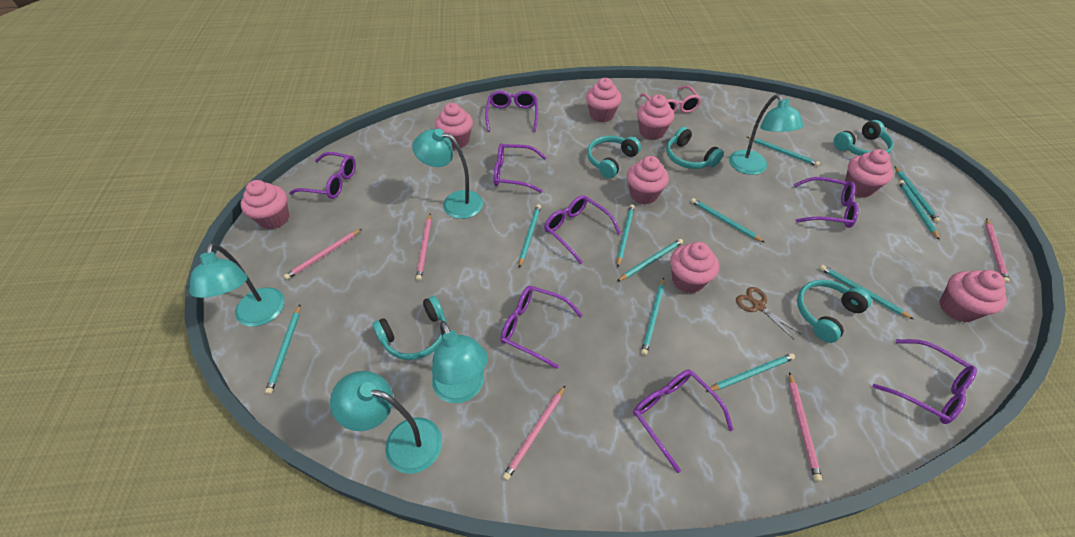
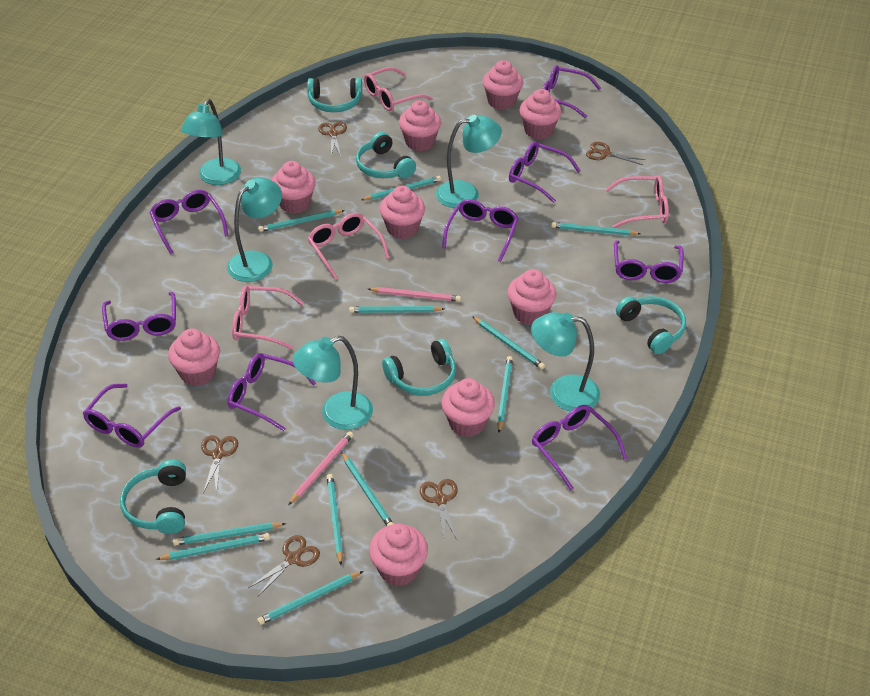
brown scissors: [736,287,801,339] = 1 -> [201,435,238,494] [248,535,320,596] [318,122,347,156] [420,479,458,540] [586,142,645,165] = 5
pink cupcake: [241,180,289,229] [435,103,473,149] [586,78,622,123] [627,156,669,204] [637,94,674,140] [670,242,719,293] [844,149,893,198] [939,270,1007,322] = 8 -> [168,328,220,386] [271,161,316,214] [369,524,428,586] [379,186,425,239] [399,100,441,151] [441,378,495,437] [482,60,523,110] [507,269,556,325] [519,89,561,139] = 9
pink glasses: [639,85,701,113] = 1 -> [232,286,304,349] [308,213,390,280] [364,67,433,111] [605,175,669,228] = 4
pink pencil: [284,229,362,280] [416,214,431,281] [502,385,566,481] [789,372,822,482] [985,218,1010,283] = 5 -> [288,431,353,505] [368,287,461,302] = 2
purple glasses: [289,152,356,199] [485,91,538,132] [494,143,547,193] [501,286,582,369] [544,195,621,264] [633,370,733,473] [793,177,859,228] [873,339,977,424] = 8 -> [83,384,181,448] [102,292,176,341] [149,190,229,254] [227,353,316,431] [442,199,519,262] [509,141,581,203] [532,405,627,490] [543,65,601,118] [614,240,684,283] = 9

